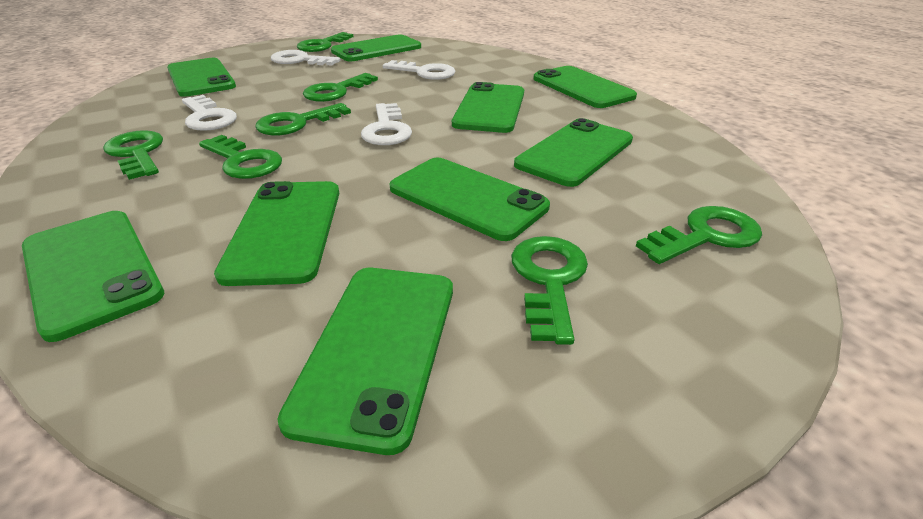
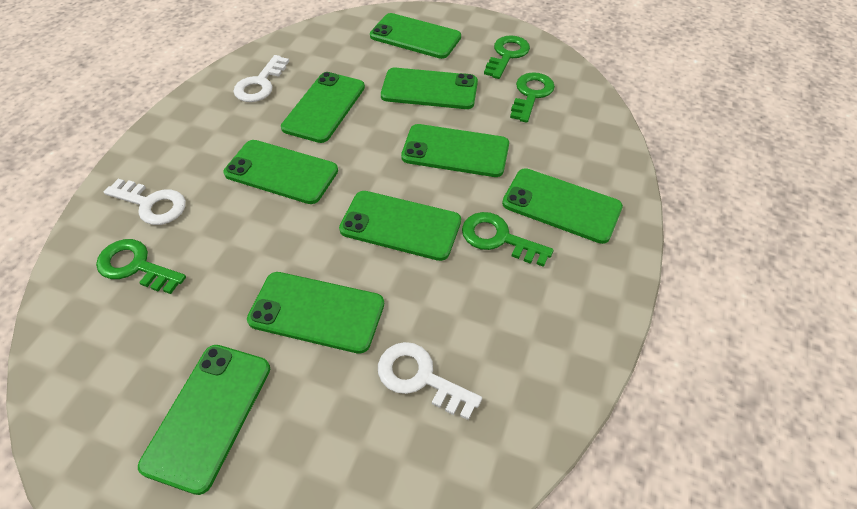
green key: [103,130,163,180] [199,135,282,179] [255,103,351,135] [297,32,353,52] [303,73,378,102] [511,236,588,345] [636,206,762,264] = 7 -> [96,239,186,294] [462,212,554,267] [484,35,530,79] [510,72,555,123] = 4
white key: [182,95,237,131] [271,50,341,66] [361,103,412,145] [383,60,456,80] = 4 -> [104,179,186,225] [233,55,289,102] [378,342,482,420] = 3

